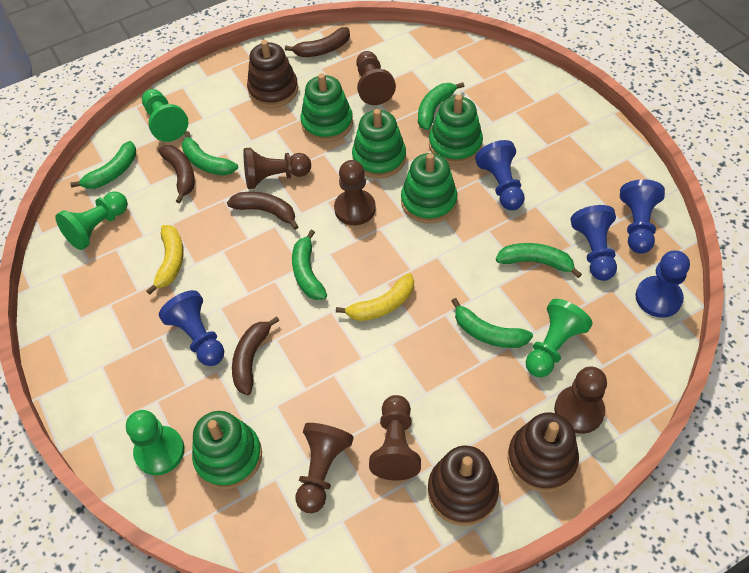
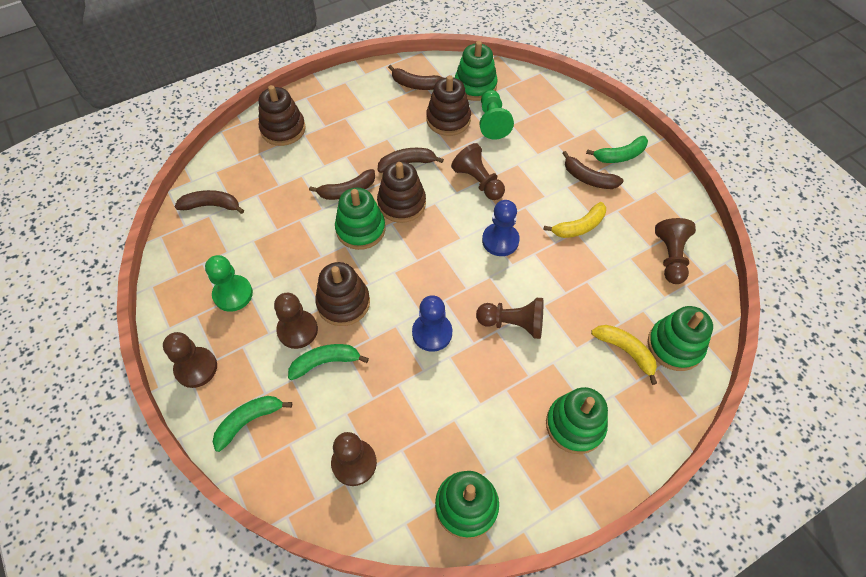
blue pawn: [159,290,224,366] [475,140,525,210] [571,205,617,281] [620,179,665,254] [636,250,690,318] = 5 -> [412,295,452,352] [482,200,520,256] = 2
brown banana: [158,145,195,203] [227,192,299,230] [232,316,280,395] [285,27,350,57] = 4 -> [174,190,244,214] [309,169,375,200] [378,148,444,173] [388,65,443,90] [563,151,624,189] = 5
brown stacking toy: [247,40,298,108] [428,446,499,526] [508,413,579,492] = 3 -> [259,85,306,146] [315,262,370,326] [377,161,426,223] [426,75,471,136] = 4
green banana: [70,141,136,189] [182,131,238,176] [292,230,327,300] [418,82,464,130] [451,298,533,348] [496,243,582,278] = 6 -> [213,396,292,452] [288,344,369,380] [586,136,648,163] = 3
green pawn: [55,191,128,250] [126,410,185,475] [142,89,188,142] [526,299,593,377] = 4 -> [205,255,253,312] [480,90,514,140] = 2

